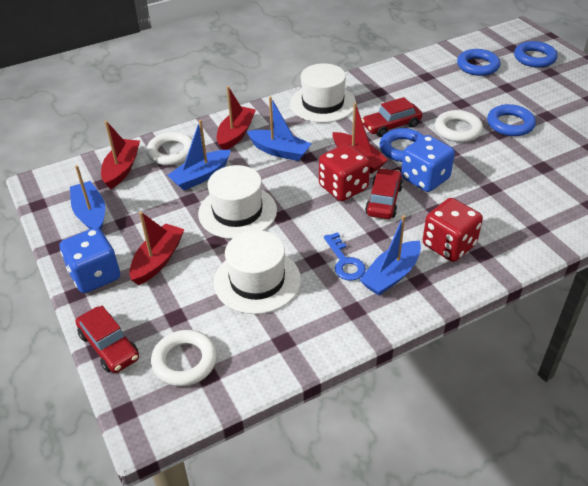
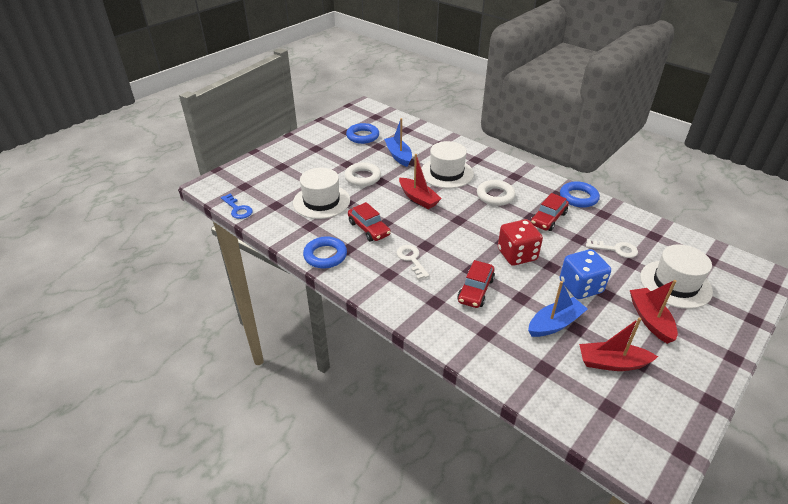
blue boat: [70,165,105,230] [167,120,231,190] [247,96,311,161] [360,215,421,295] = 4 -> [384,118,412,167] [528,281,587,337] = 2
blue dice: [60,228,120,293] [401,135,455,192] = 2 -> [560,249,611,299] = 1
blue ring: [380,128,424,162] [457,49,500,76] [487,104,536,136] [514,41,558,68] = 4 -> [303,236,347,268] [346,123,379,144] [560,181,600,208] = 3
red boat: [101,121,140,189] [129,212,184,285] [217,86,256,150] [333,103,388,174] = 4 -> [399,154,442,209] [579,317,658,371] [630,280,678,344] = 3
red dice: [319,144,370,201] [423,198,483,262] = 2 -> [498,219,543,266] = 1
white key: none = 0 -> [396,245,429,280] [586,239,638,258] = 2
white ring: [147,132,193,166] [151,330,217,387] [435,110,483,142] = 3 -> [344,162,381,187] [477,180,516,206] = 2

